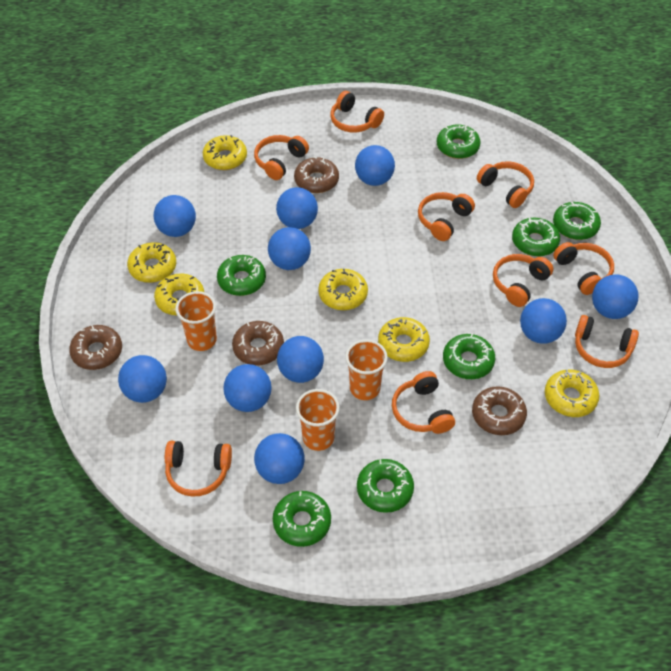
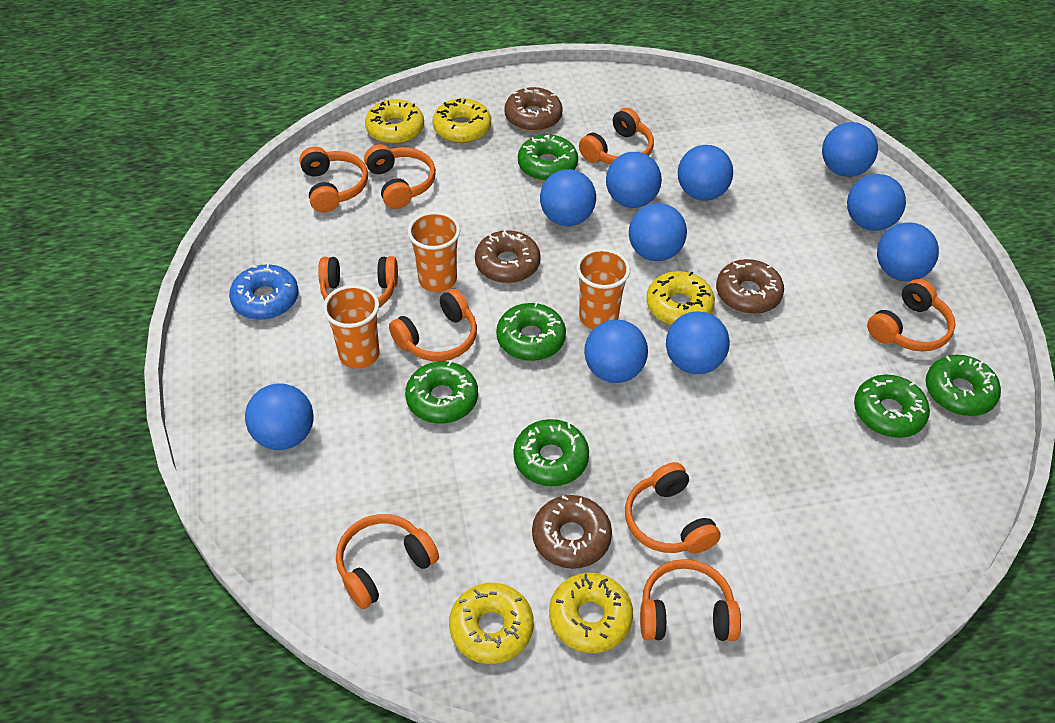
blue donut: none = 0 -> [229,264,299,320] = 1
green donut: [217,255,266,296] [273,491,331,547] [357,459,414,513] [437,124,481,159] [443,334,495,379] [512,218,560,256] [553,202,601,240] = 7 -> [405,361,478,424] [496,302,566,361] [513,419,589,486] [518,134,578,181] [854,374,930,438] [926,355,1001,416] = 6
yellow donut: [127,242,176,283] [154,274,204,316] [203,135,247,170] [318,269,368,310] [378,317,430,362] [545,370,599,417] = 6 -> [365,99,424,144] [432,98,491,143] [449,583,534,664] [549,573,633,653] [646,271,715,325] = 5

